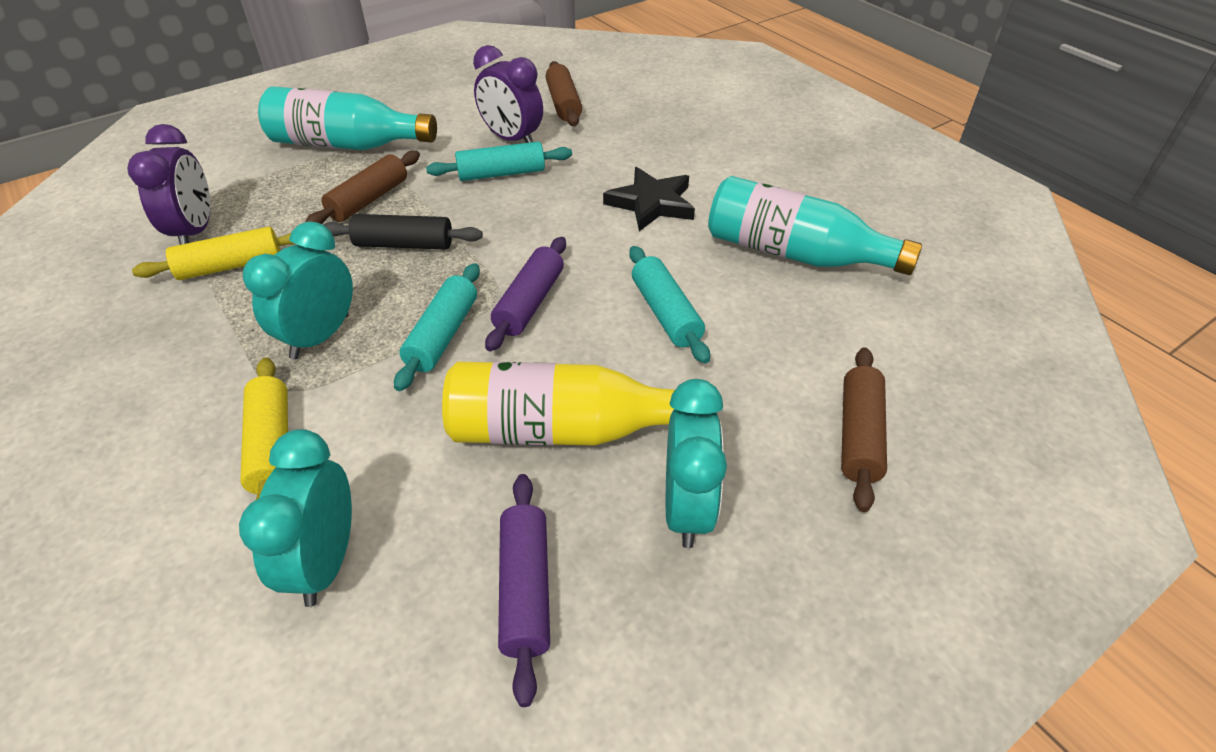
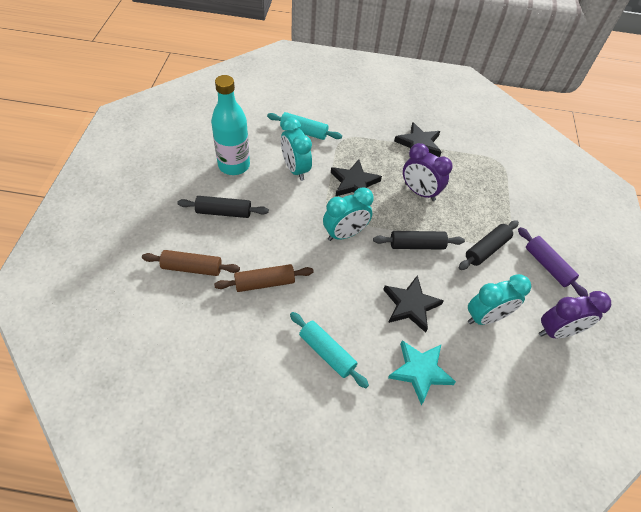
black rolling pin: [323,214,483,250] = 1 -> [177,196,269,218] [373,231,465,250] [459,220,519,270] = 3
black star: [603,167,695,231] = 1 -> [331,159,382,197] [383,275,444,333] [394,122,442,157] = 3
brown rolling pin: [305,151,420,224] [546,61,582,126] [841,347,887,512] = 3 -> [142,250,240,276] [214,264,314,292] = 2
purple rolling pin: [485,237,566,352] [498,474,550,707] = 2 -> [518,227,588,297] = 1
turquoise bottle: [258,86,437,150] [708,176,922,275] = 2 -> [211,75,250,175] = 1
turquoise rolling pin: [394,263,480,391] [426,142,572,181] [629,246,710,364] = 3 -> [267,112,342,140] [290,312,369,388] = 2
turquoise star: none = 0 -> [388,340,456,405] = 1
yellow bottle: [442,362,675,446] = 1 -> none = 0
yellow rolling pin: [132,227,297,280] [240,357,288,500] = 2 -> none = 0

